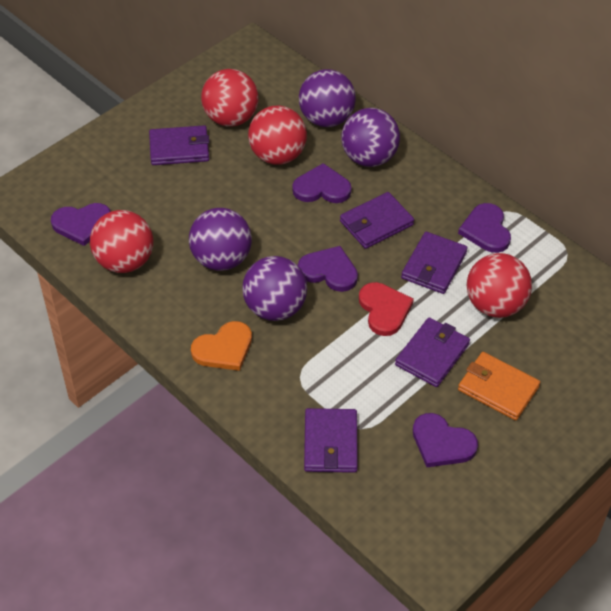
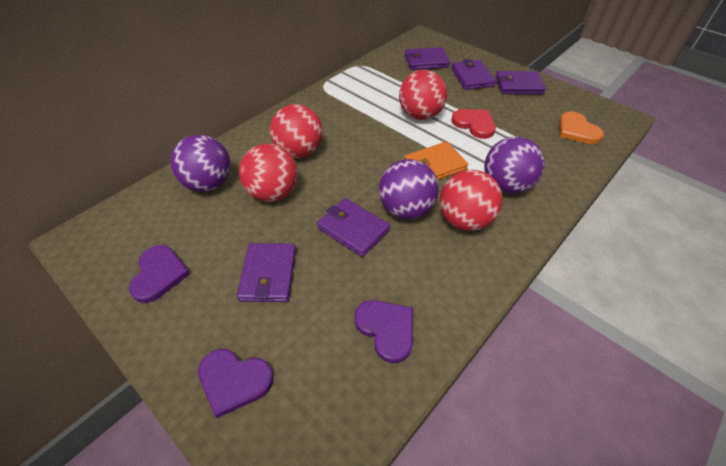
purple ball: [189,208,252,271] [242,256,307,321] [299,69,356,127] [341,108,400,167] = 4 -> [170,135,231,192] [379,159,439,219] [485,136,545,194] = 3
purple heart: [51,203,111,246] [292,163,352,203] [298,246,358,292] [413,413,478,467] [458,203,511,253] = 5 -> [129,245,190,303] [198,349,274,418] [354,300,413,363] = 3

